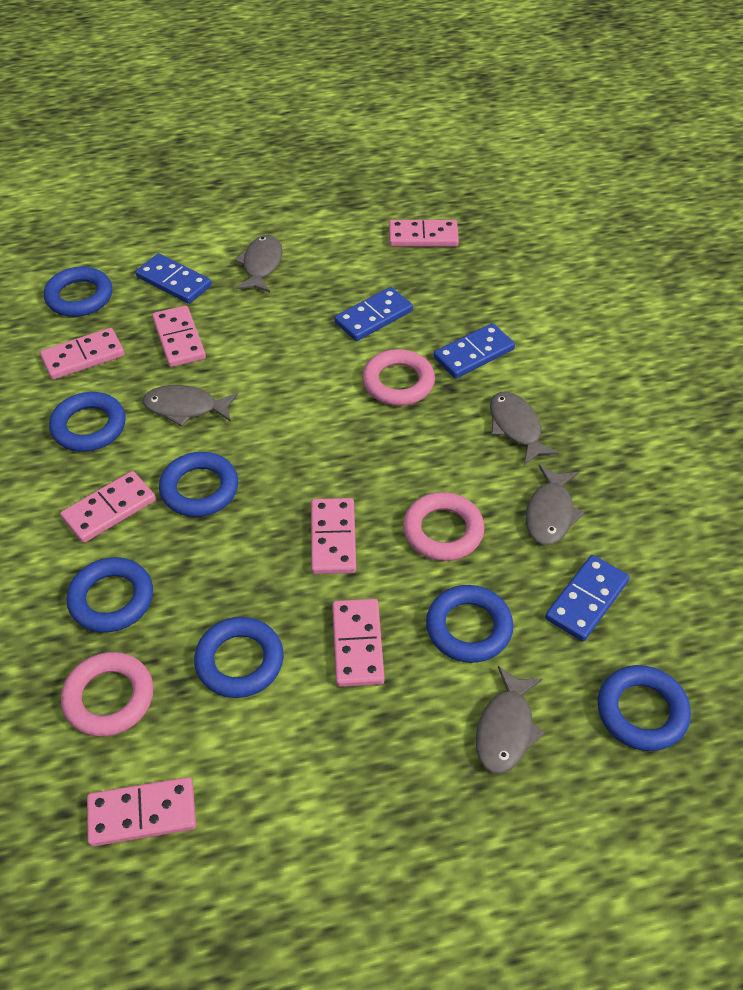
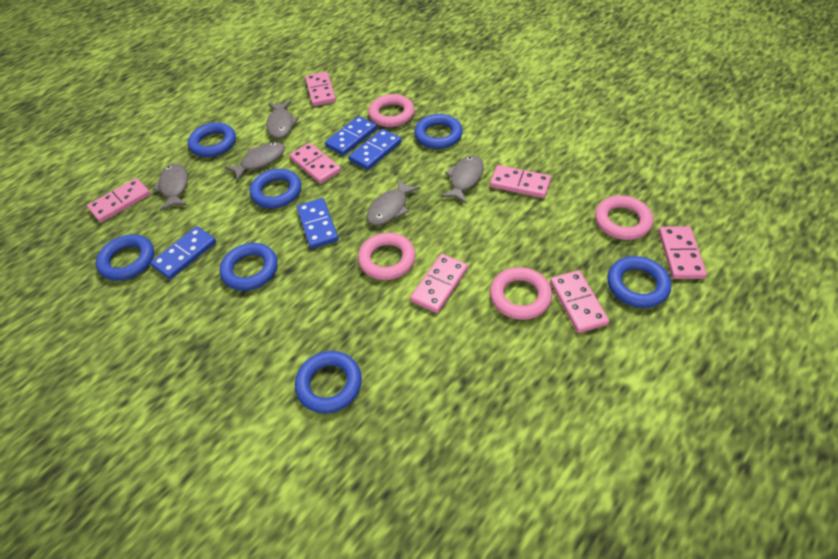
pink ring: [61,652,153,737] [362,349,435,406] [403,492,484,561] = 3 -> [358,233,415,280] [368,94,414,127] [490,267,552,320] [595,196,653,240] = 4

